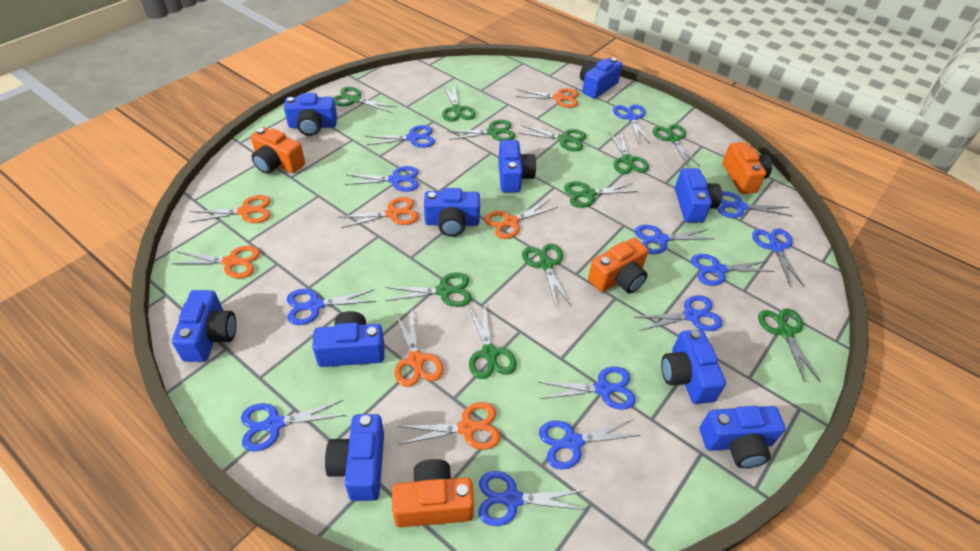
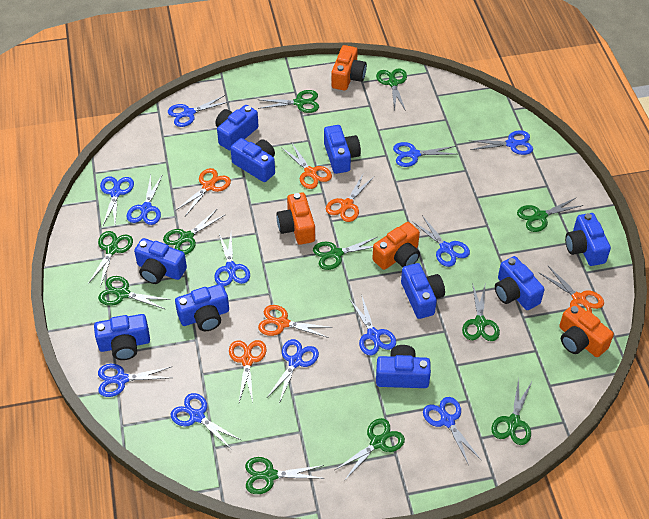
blue scissors: [241,400,346,452] [287,289,376,325] [345,166,418,192] [365,125,435,148] [478,471,587,526] [538,366,636,410] [539,419,641,470] [613,104,650,144] [635,225,714,254] [636,295,722,331] [691,254,774,286] [718,191,792,218] [752,229,805,288] = 13 -> [98,364,171,397] [100,176,134,227] [127,174,163,225] [168,95,228,127] [171,393,241,450] [214,234,250,286] [268,339,319,403] [350,297,396,356] [393,142,456,167] [412,215,470,267] [423,397,481,465] [468,130,533,155] = 12
orange scissors: [172,246,260,278] [189,195,270,223] [339,197,419,228] [395,310,444,387] [397,402,501,450] [484,200,558,239] [516,88,578,108] = 7 -> [175,168,231,216] [229,340,267,402] [258,305,332,338] [282,142,332,189] [326,174,374,222] [539,266,604,313] = 6

